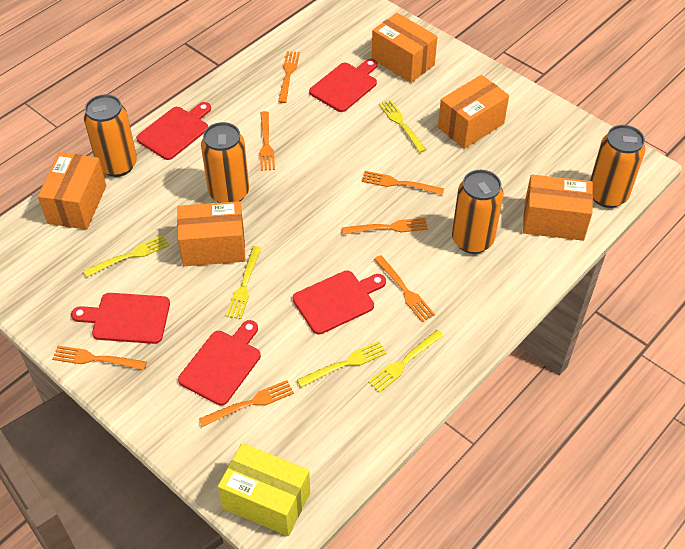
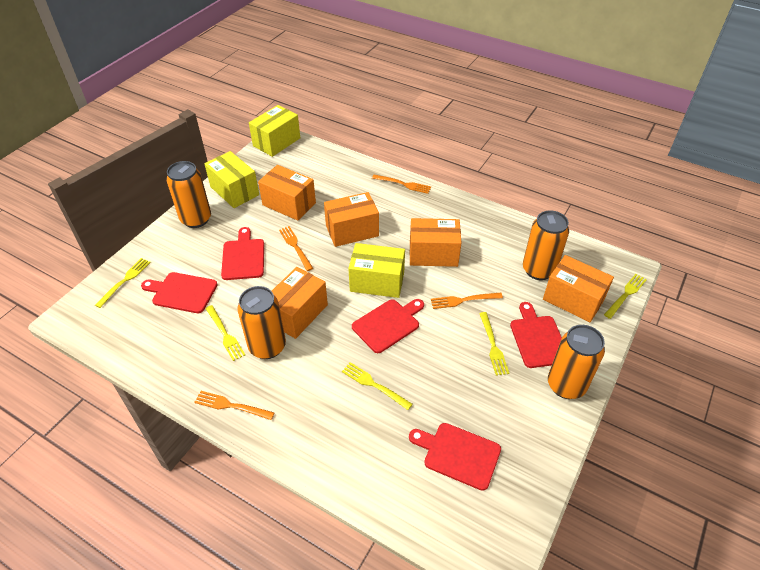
orange fork: [52,346,147,370] [199,380,294,427] [260,111,275,171] [278,51,300,103] [342,218,428,234] [361,171,444,195] [374,255,435,322] = 7 -> [194,391,274,420] [279,226,313,271] [372,175,431,194] [431,293,503,309] = 4
yellow box: [218,443,310,536] = 1 -> [204,151,259,208] [249,105,300,157] [348,243,405,298] = 3

